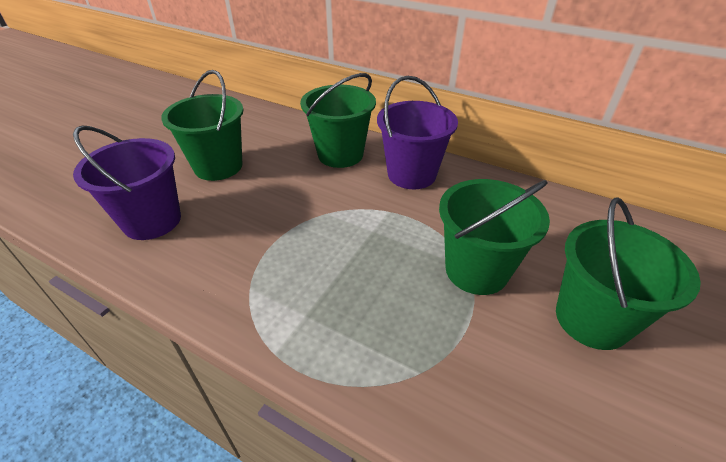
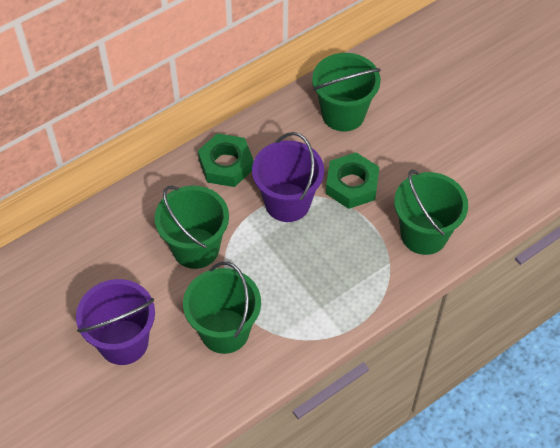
green nut: none = 0 -> [198,133,254,187] [326,152,379,209] = 2

